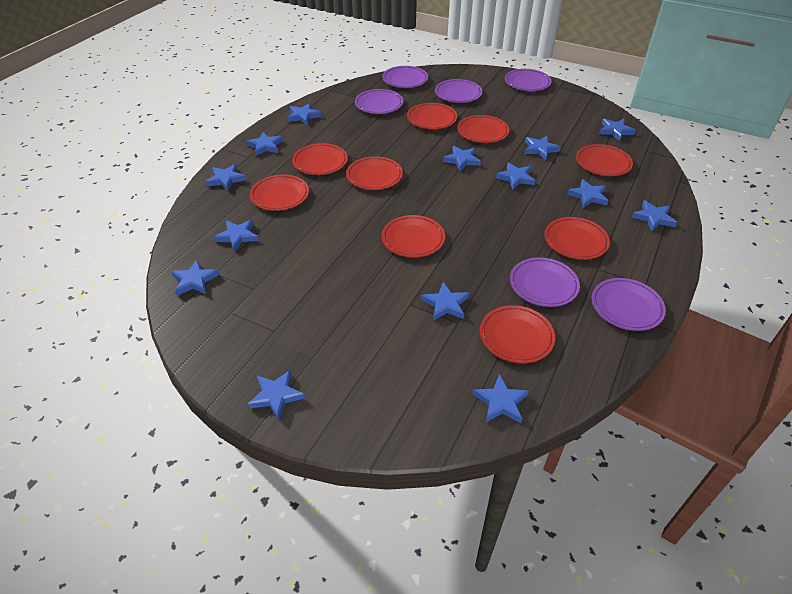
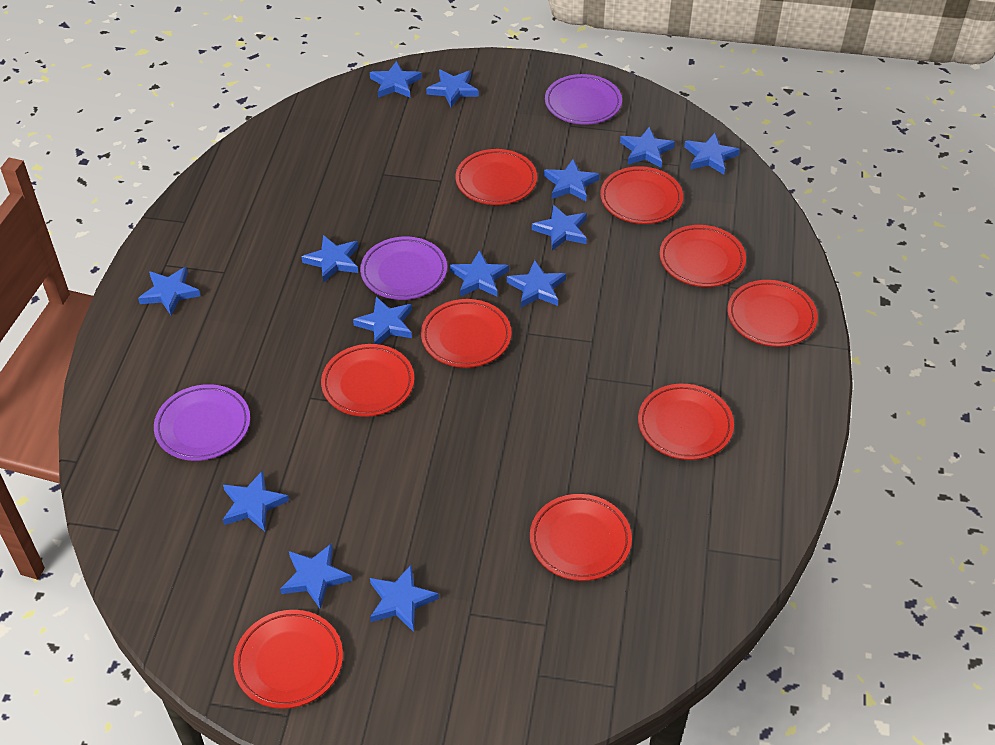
purple plate: [355,89,403,114] [382,66,428,88] [435,79,482,103] [505,69,552,91] [510,257,580,307] [592,278,666,331] = 6 -> [154,384,250,461] [360,236,447,300] [545,74,622,125] = 3

